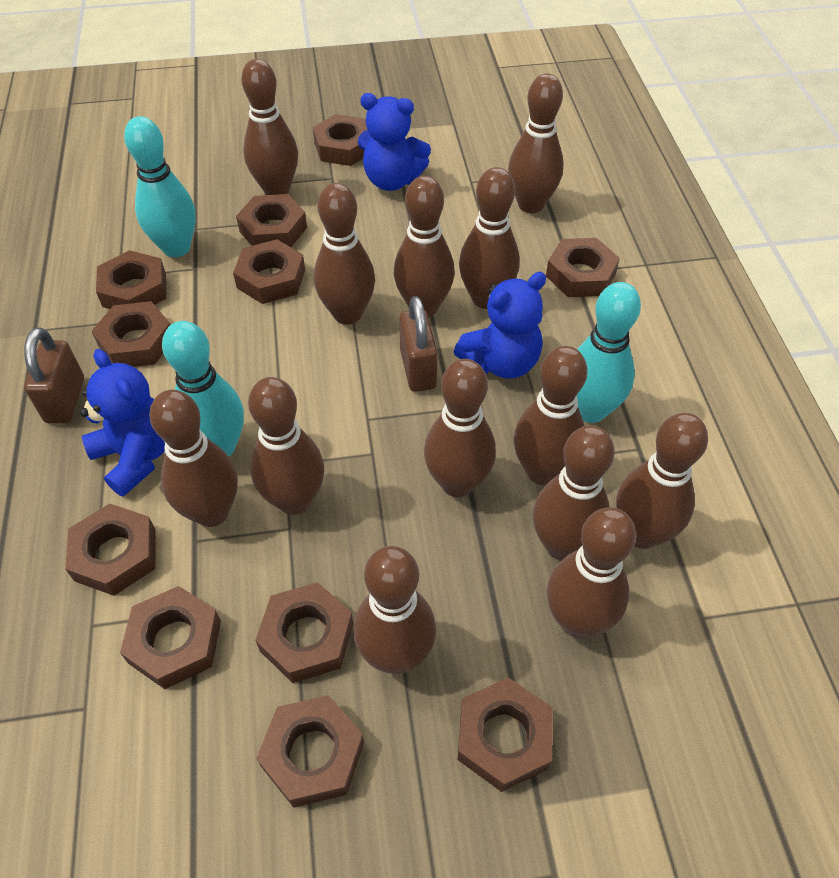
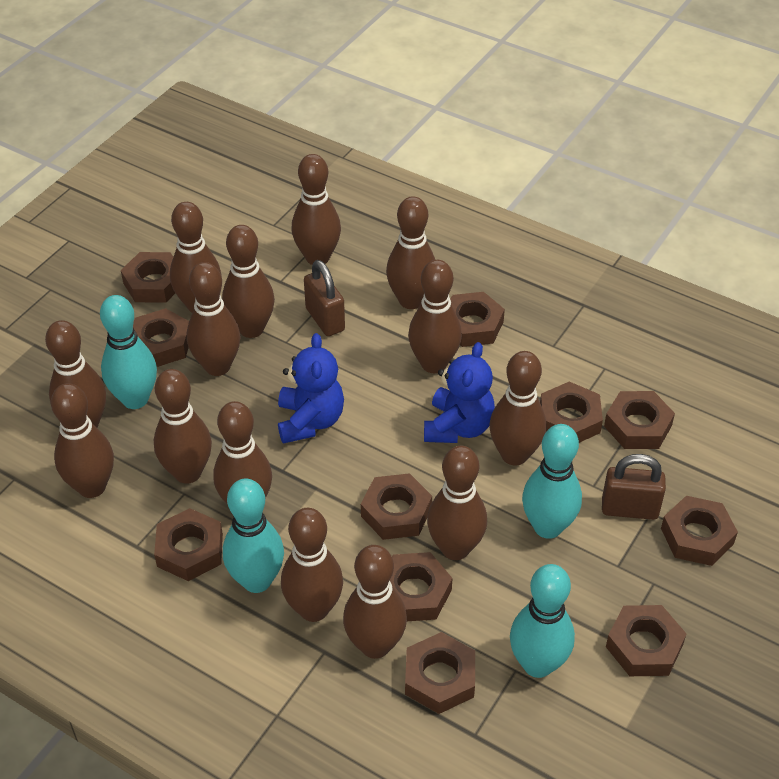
blue teddy bear: [80,349,165,497] [358,93,431,191] [454,272,546,379] = 3 -> [278,333,344,444] [424,342,495,443] = 2
brown bowling pin: [149,390,238,527] [241,59,298,195] [248,377,324,515] [314,183,375,325] [353,546,436,674] [394,176,455,317] [424,359,496,497] [459,167,520,309] [508,73,564,213] [514,346,588,485] [533,425,615,560] [547,507,636,638] [616,413,708,549] = 13 -> [45,320,106,428] [51,383,114,498] [154,369,212,484] [170,202,221,313] [187,262,241,376] [213,401,272,504] [222,225,275,338] [281,508,343,622] [292,154,341,265] [343,545,407,659] [386,196,435,309] [408,260,462,373] [427,446,487,560] [489,351,546,466] = 14
turquoise bowling pin: [124,116,196,257] [162,321,244,457] [577,282,641,423] = 3 -> [100,295,157,409] [223,478,284,593] [510,564,575,678] [522,424,582,539] = 4

